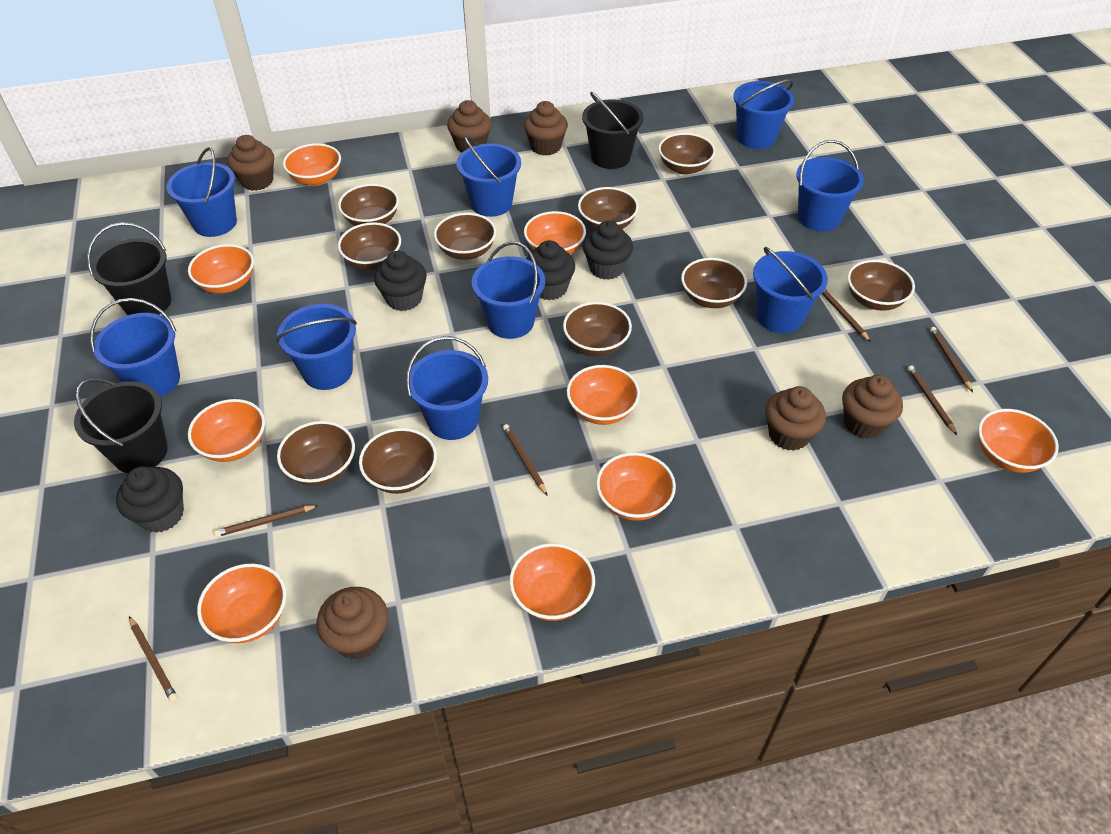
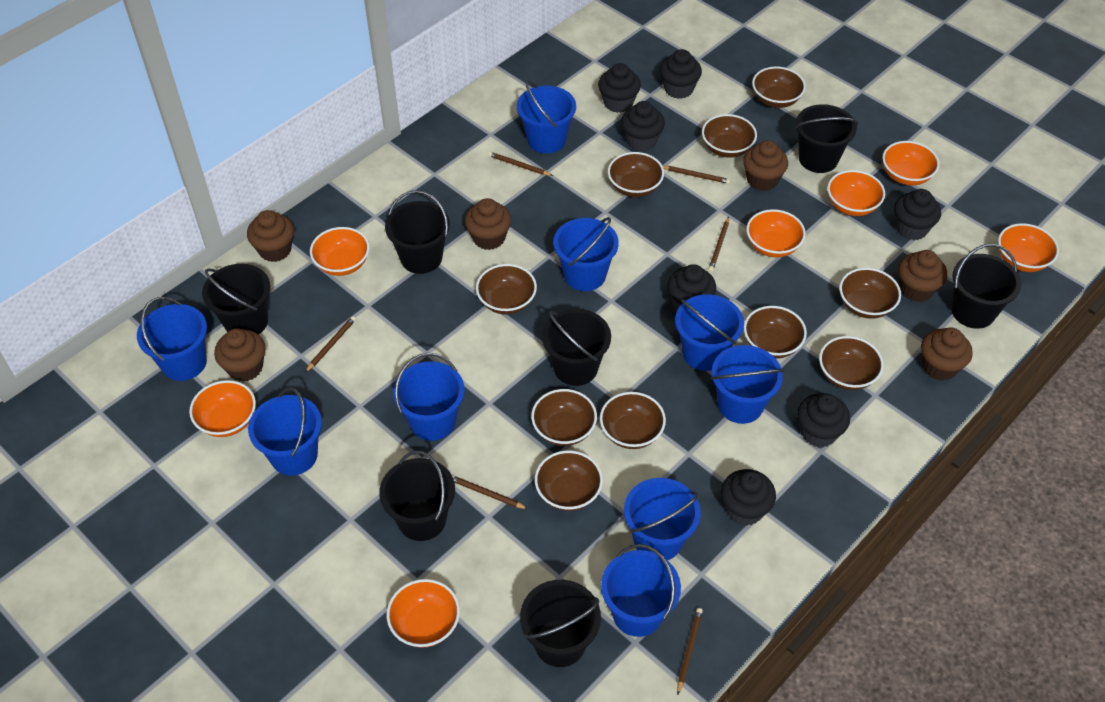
black bucket: [74,378,168,473] [87,223,171,315] [582,92,644,169] = 3 -> [202,264,271,335] [379,451,455,541] [385,190,450,274] [520,580,601,667] [542,309,611,386] [795,104,858,173] [951,244,1021,329] = 7
black cupcake: [116,466,184,533] [374,251,427,311] [526,240,575,300] [583,220,633,280] = 4 -> [598,63,641,113] [621,101,665,151] [660,49,702,99] [668,264,716,311] [721,469,776,526] [797,393,850,448] [894,189,941,240] = 7
orange bowl: [188,244,254,294] [188,399,265,462] [197,564,286,643] [283,143,341,186] [509,543,595,621] [524,211,586,255] [567,365,640,425] [596,452,676,521] [978,409,1059,473] = 9 -> [189,380,256,437] [310,227,370,276] [387,579,460,648] [746,209,806,258] [827,170,885,216] [882,141,940,185] [998,223,1059,272] = 7

